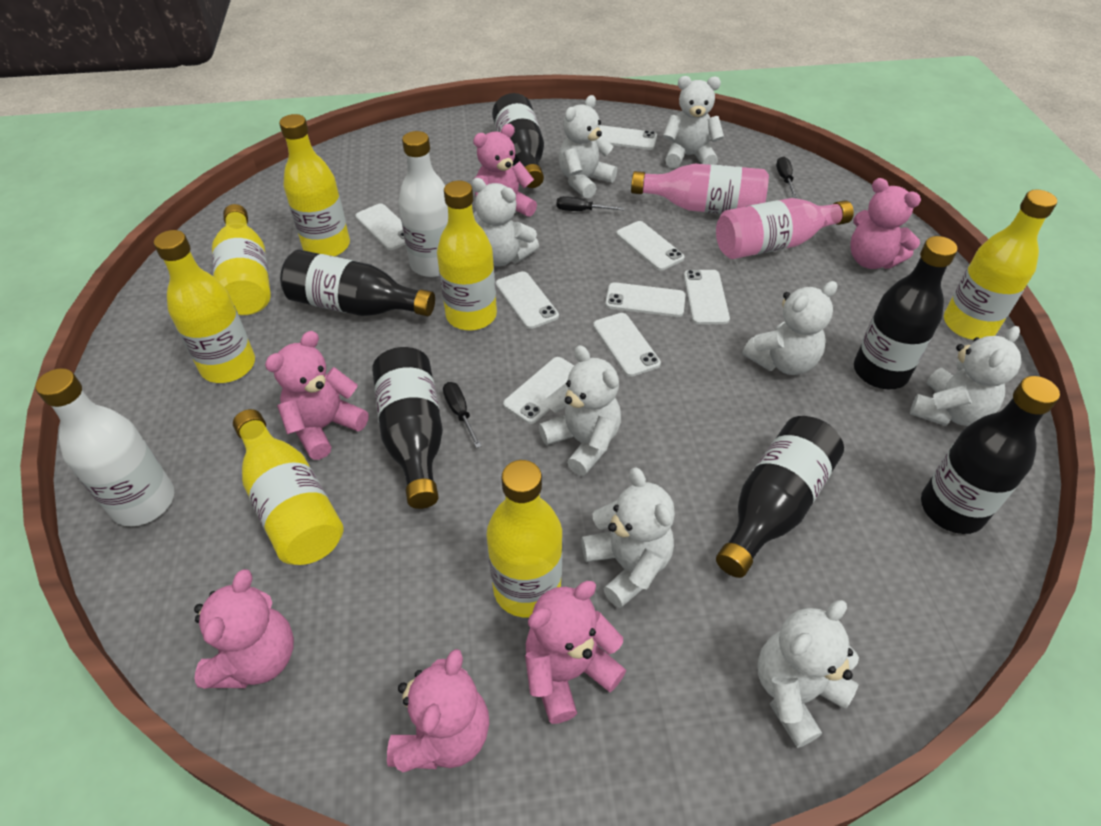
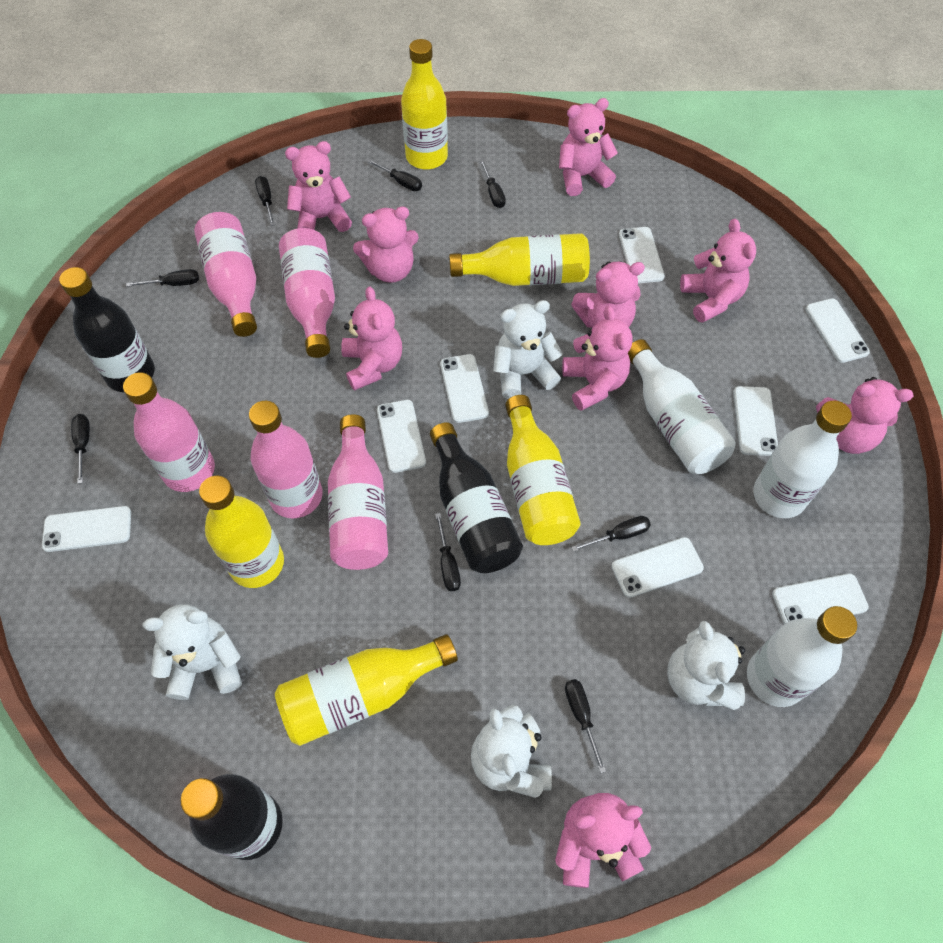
black bottle: [280,250,435,316] [372,347,443,509] [492,93,544,188] [716,416,844,578] [854,236,958,389] [921,376,1060,534] = 6 -> [59,267,155,392] [181,774,283,860] [430,422,523,573] = 3
black screwdriver: [443,382,481,448] [556,196,625,211] [776,156,798,198] = 3 -> [71,414,90,484] [126,269,199,287] [255,176,275,226] [367,159,422,191] [435,513,461,591] [480,160,506,208] [565,679,606,773] [572,516,651,552] = 8
pink bottle: [631,164,769,214] [716,198,854,259] = 2 -> [123,372,215,492] [194,212,257,337] [249,401,323,518] [279,228,335,358] [328,414,388,570] = 5
pink teddy bear: [194,569,294,689] [265,331,368,460] [387,649,489,772] [473,124,537,217] [525,581,627,724] [850,178,921,269] = 6 -> [285,141,352,232] [341,286,402,391] [353,207,419,283] [555,793,651,888] [559,98,618,196] [562,306,633,411] [571,261,645,328] [680,219,756,323] [816,377,913,454] = 9
white bottle: [35,368,174,526] [398,131,448,277] = 2 -> [628,339,736,474] [747,606,857,707] [753,400,852,518] = 3
white teddy bear: [472,178,539,266] [539,345,621,476] [559,95,617,199] [581,467,675,608] [663,76,724,168] [743,281,838,375] [758,600,859,748] [910,326,1021,426] = 8 -> [142,604,242,700] [471,704,552,798] [493,300,563,399] [667,621,745,710] = 4
yellow bottle: [154,230,255,383] [212,204,271,315] [233,409,343,565] [279,114,350,256] [437,181,497,330] [486,460,563,618] [944,189,1057,340] = 7 -> [199,476,284,588] [275,634,458,746] [401,39,448,170] [449,233,590,286] [505,395,581,545] = 5

